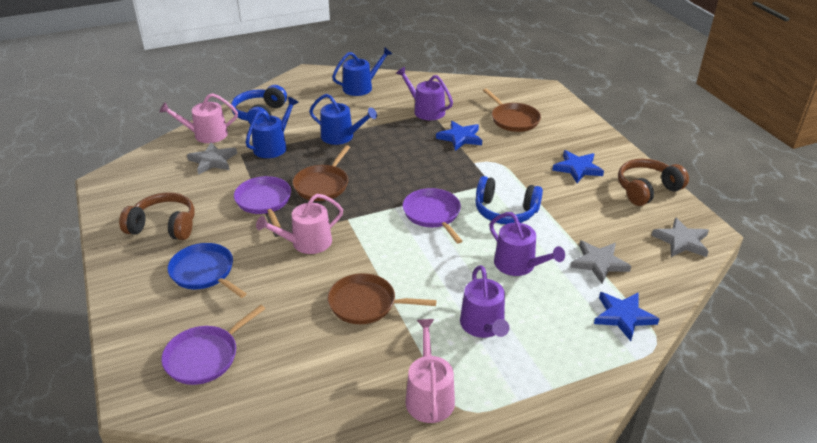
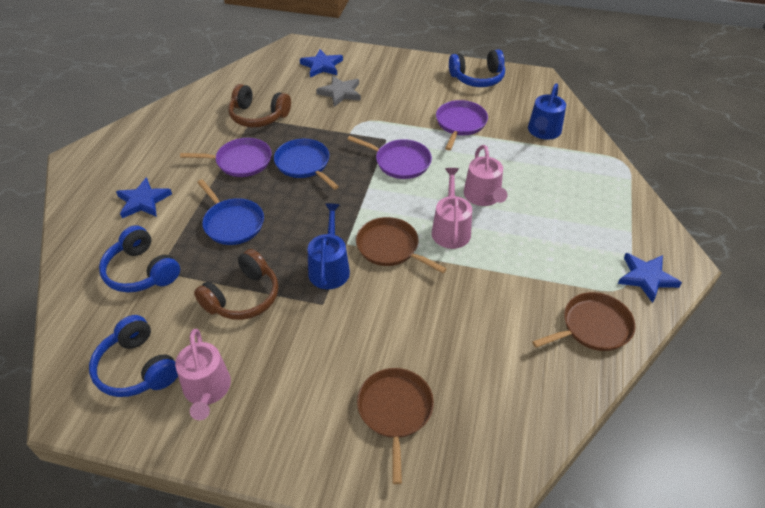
blue headphones: [231,85,287,124] [475,176,543,224] = 2 -> [89,315,178,397] [99,225,180,293] [449,49,505,87] = 3
blue pan: [167,243,247,298] = 1 -> [197,179,264,245] [274,139,339,190] = 2
blue watering can: [246,97,299,158] [309,94,377,145] [332,47,392,96] = 3 -> [308,203,350,289] [528,83,566,140] = 2
grey star: [187,143,237,175] [570,241,631,284] [651,217,709,257] = 3 -> [316,75,361,107] = 1
purple watering can: [396,67,453,120] [460,265,509,338] [489,212,565,276] = 3 -> none = 0

